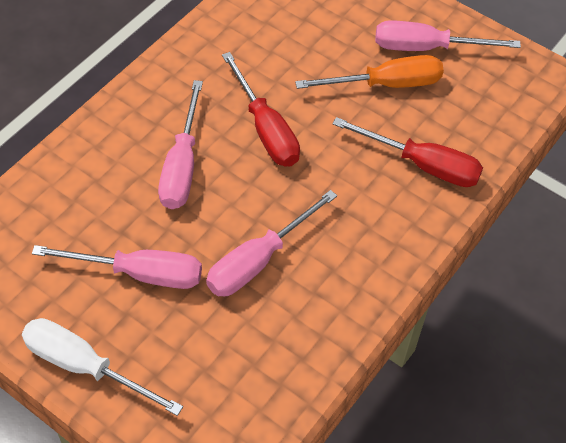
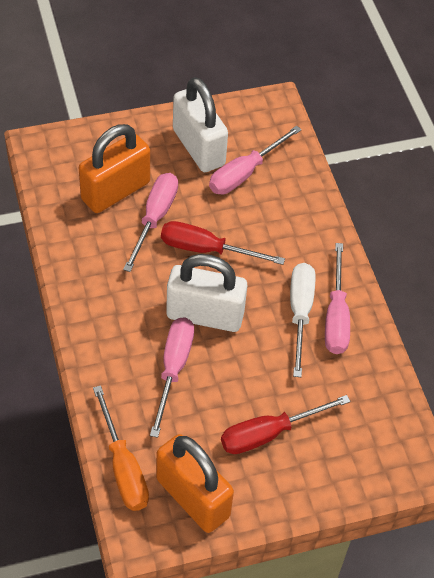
orange padlock: none = 0 -> [79,124,150,213] [156,434,234,533] = 2
white padlock: none = 0 -> [166,254,248,332] [173,77,228,172] = 2

